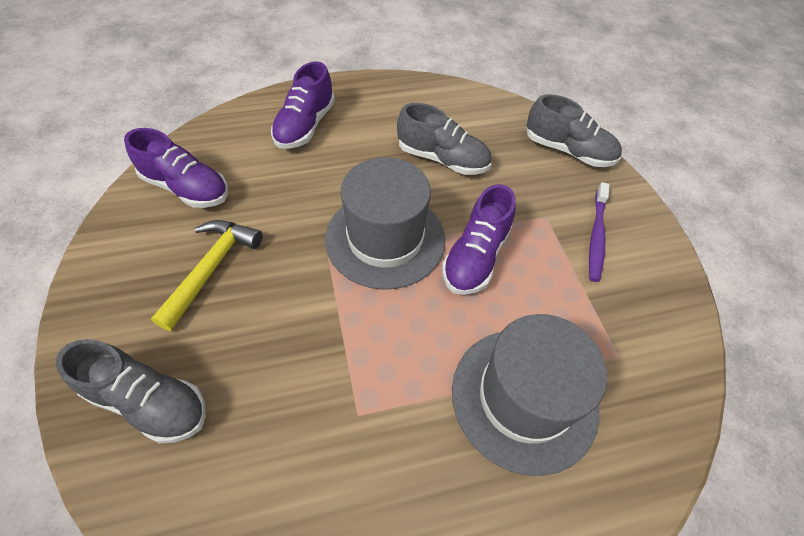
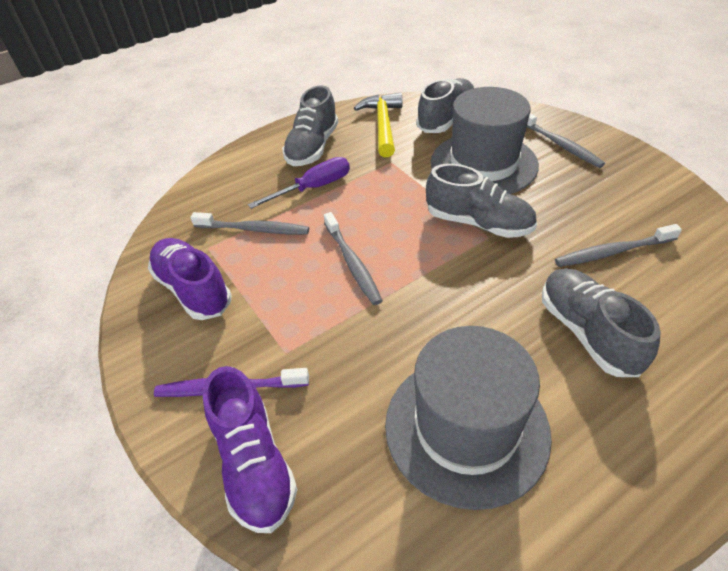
grey shoe: [56,339,206,443] [397,103,491,175] [526,94,622,167] = 3 -> [282,85,338,166] [416,78,474,133] [426,164,537,238] [542,268,660,377] = 4
grey toothbrush: none = 0 -> [190,212,309,235] [324,212,383,305] [527,113,605,168] [555,224,682,267] = 4
purple screwdriver: none = 0 -> [248,157,350,209] = 1
purple shoe: [124,128,228,208] [271,61,335,149] [442,184,515,295] = 3 -> [148,238,232,320] [203,366,298,533] = 2

